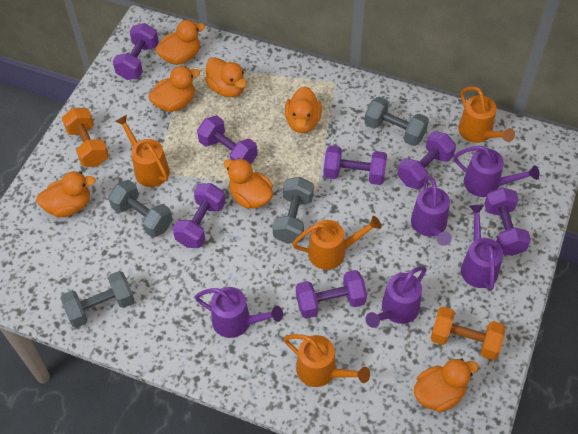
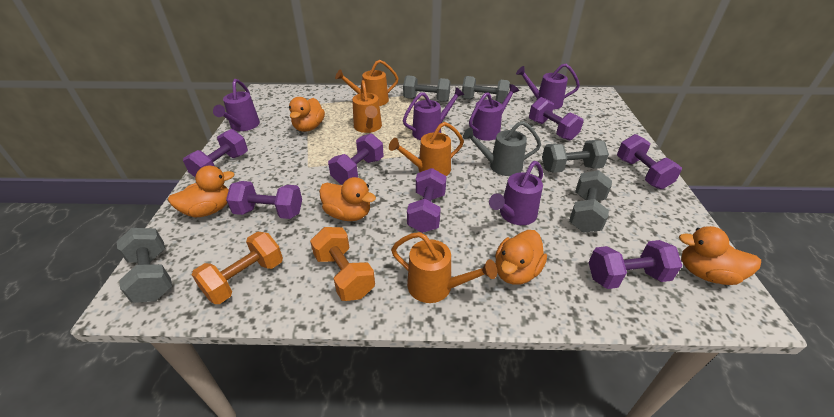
grey dumbbell: [60,271,135,328] [108,180,173,238] [273,177,314,244] [365,96,429,146] = 4 -> [117,228,172,303] [403,75,451,102] [462,76,510,103] [542,140,609,173] [569,170,612,233] = 5
grey watering can: none = 0 -> [463,121,541,176] = 1
orange duck: [36,171,96,217] [148,66,200,112] [156,20,205,65] [205,57,247,97] [223,158,273,209] [285,86,322,133] [413,359,479,412] = 7 -> [168,166,235,218] [289,97,325,132] [319,177,376,221] [495,230,547,285] [679,226,761,285] = 5

